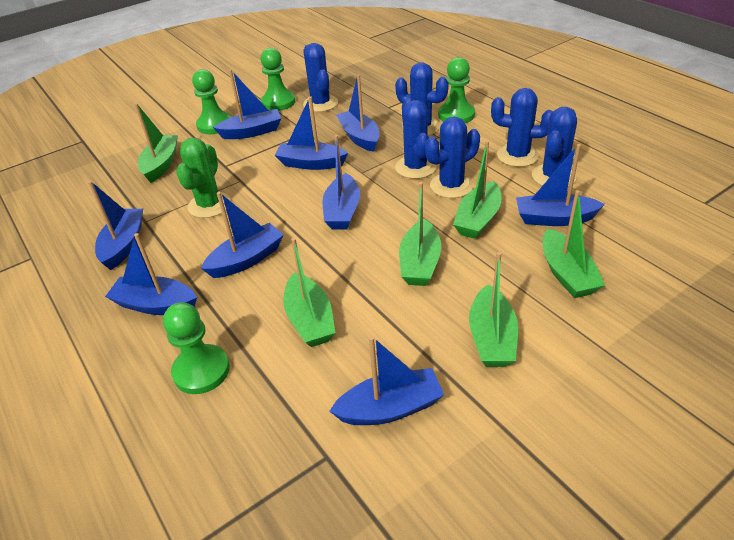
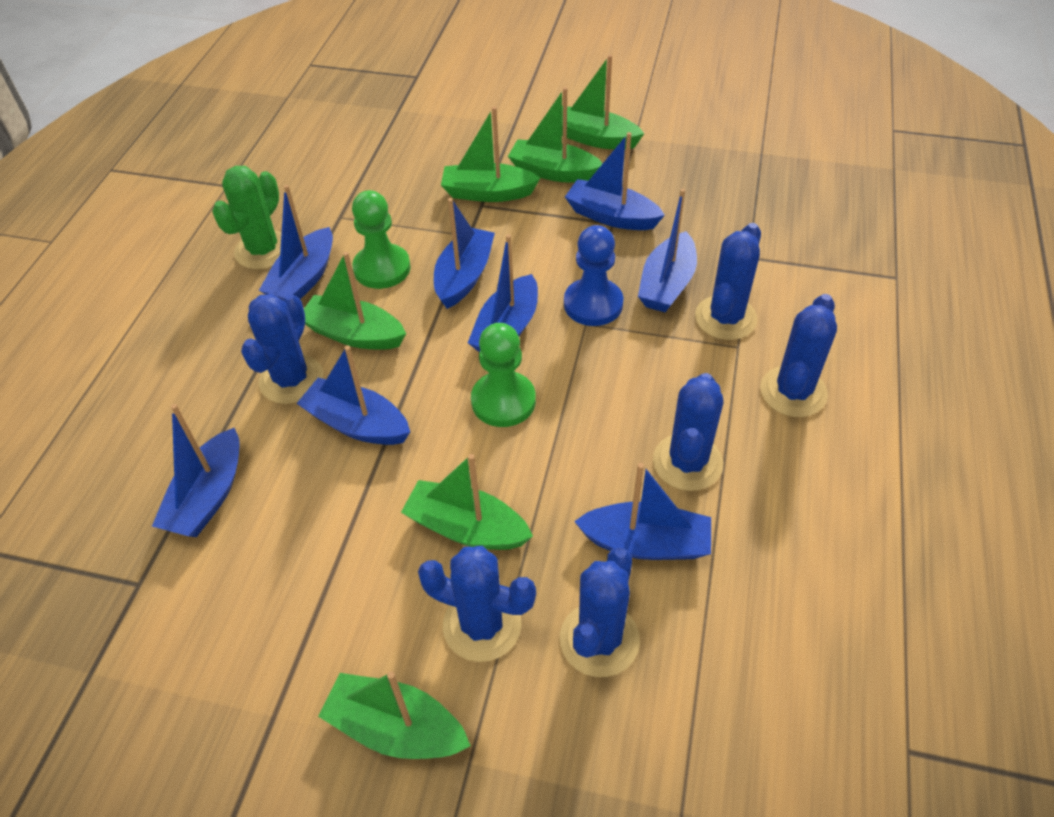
blue boat: [88,181,143,270] [105,233,197,315] [201,192,284,278] [213,69,281,139] [275,96,348,170] [322,135,360,230] [329,336,444,425] [336,74,380,152] [516,144,605,226] = 9 -> [152,404,240,537] [259,185,333,300] [296,345,410,445] [434,198,495,309] [468,234,538,352] [565,132,665,230] [574,463,711,560] [638,189,697,312] = 8
blue pawn: none = 0 -> [564,225,623,326] = 1
green pawn: [163,302,230,394] [192,69,231,134] [261,48,296,111] [438,57,475,123] = 4 -> [352,190,411,289] [471,323,536,427] = 2

